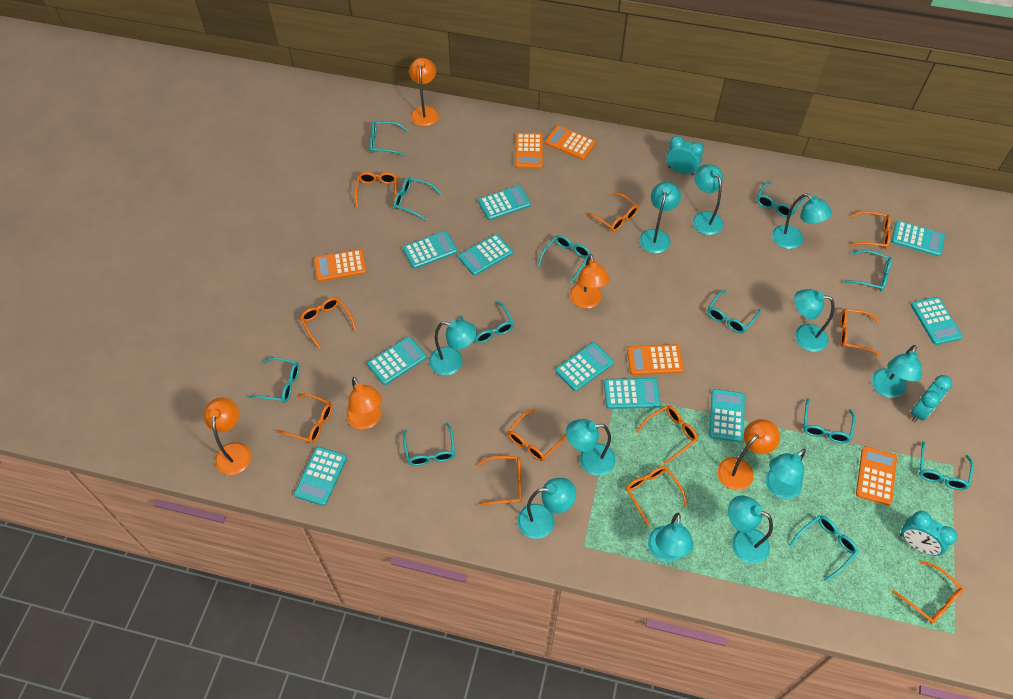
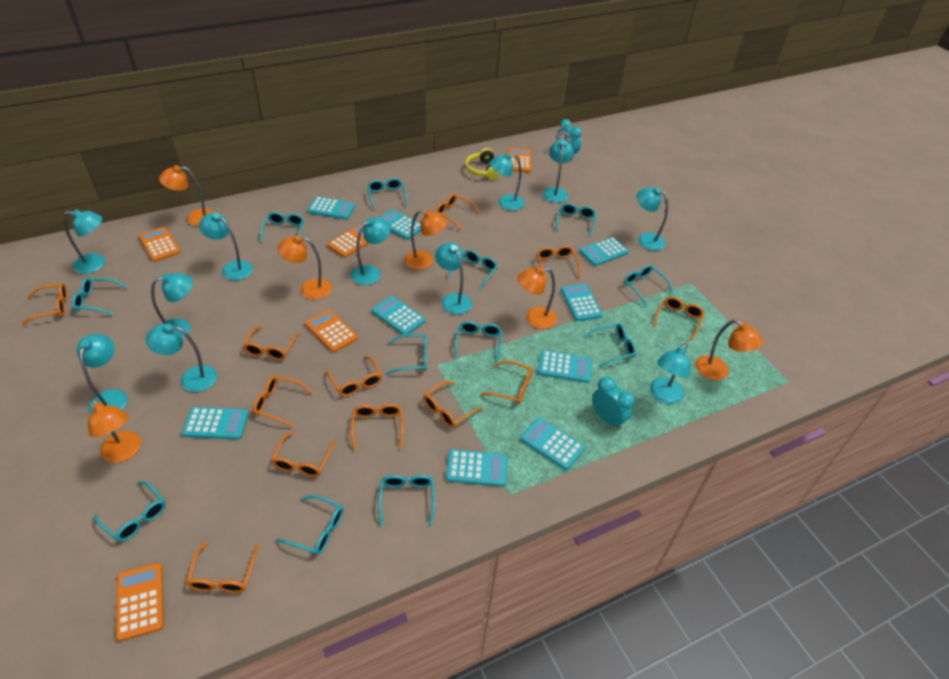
orange glasses: [277,394,332,443] [300,297,357,349] [354,172,397,208] [478,456,522,506] [508,410,567,461] [586,193,639,232] [626,466,687,526] [636,405,698,464] [840,309,881,355] [849,211,891,249] [892,560,963,624] = 11 -> [22,283,68,325] [186,542,259,593] [243,326,300,360] [253,376,313,428] [271,432,336,477] [327,356,382,396] [351,404,404,451] [423,381,483,428] [436,194,480,230] [481,361,533,404] [537,246,581,281] [653,297,705,341] = 12
orange lamp: [204,397,251,475] [346,377,382,429] [409,58,439,126] [570,254,610,309] [717,419,780,490] = 5 -> [88,397,141,463] [159,165,215,226] [277,235,332,300] [404,210,448,270] [517,267,558,329] [696,320,763,380] = 6
turquoise calculator: [294,447,347,506] [367,336,427,385] [403,231,457,269] [458,234,513,276] [478,185,531,220] [555,342,614,391] [604,378,661,409] [709,389,745,442] [891,221,945,257] [911,297,963,345] = 10 -> [182,407,249,440] [307,196,355,220] [372,296,425,334] [380,209,421,240] [446,449,508,487] [520,417,585,470] [538,350,592,383] [561,284,603,321] [580,237,629,266] = 9
turquoise clock: [666,136,704,176] [900,511,957,556] [911,375,952,422] = 3 -> [557,119,582,159] [592,377,635,429] = 2
yellow headphones: none = 0 -> [465,148,501,180] = 1

